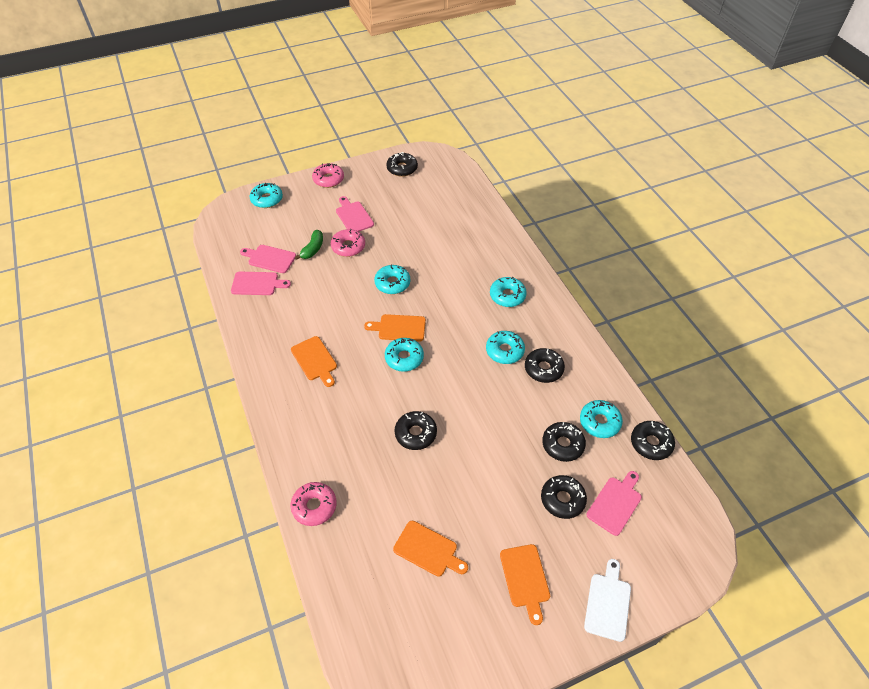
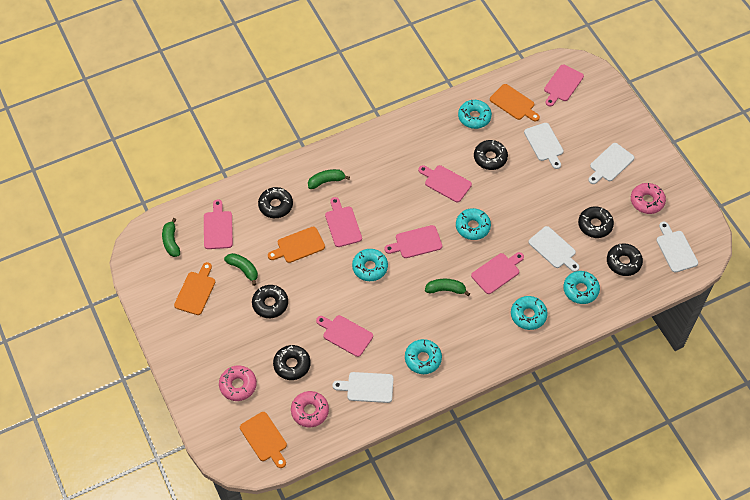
green banana: [295,230,323,260] = 1 -> [162,218,180,257] [224,253,258,286] [308,169,350,189] [425,279,470,296] = 4
pink cutting board: [231,272,291,295] [240,245,296,273] [336,196,374,232] [587,471,642,536] = 4 -> [204,199,233,249] [316,315,373,357] [325,197,362,247] [385,225,442,258] [418,165,472,202] [471,252,524,294] [544,65,584,107] = 7
white cutting board: [584,559,631,642] = 1 -> [333,372,393,403] [524,123,564,169] [528,226,579,272] [588,143,634,184] [656,222,698,273] = 5

